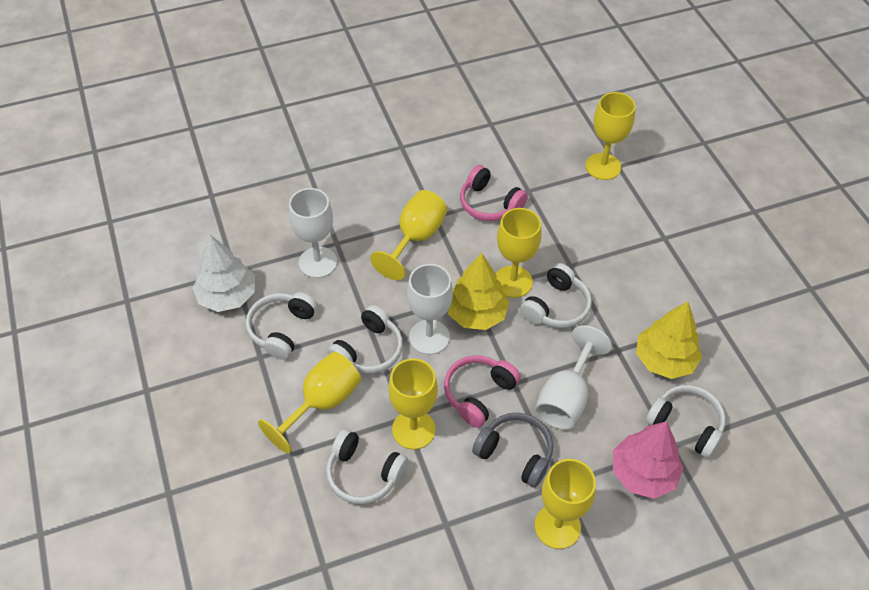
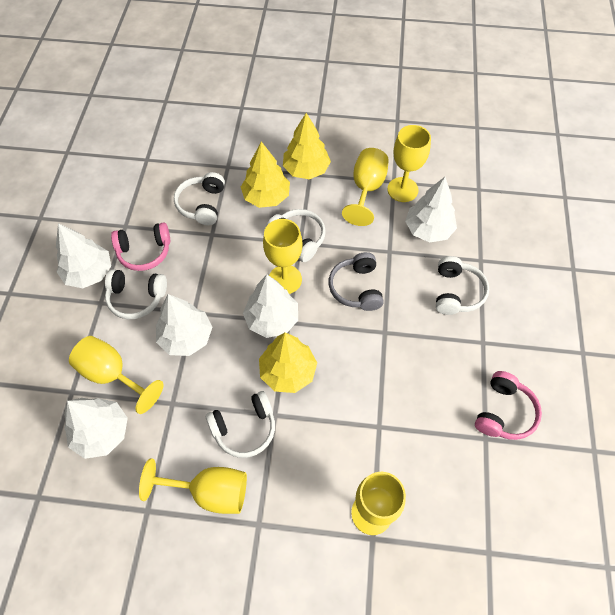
pink tree: [613,421,684,499] = 1 -> none = 0
white goblet: [289,188,337,278] [407,264,453,355] [535,325,612,430] = 3 -> none = 0
white tree: [192,234,255,312] = 1 -> [56,223,111,288] [64,398,128,459] [156,294,212,356] [243,275,298,338] [405,177,457,243] = 5
yellow tree: [448,253,509,330] [636,301,702,379] = 2 -> [241,142,290,208] [259,332,317,393] [283,113,331,179] = 3

